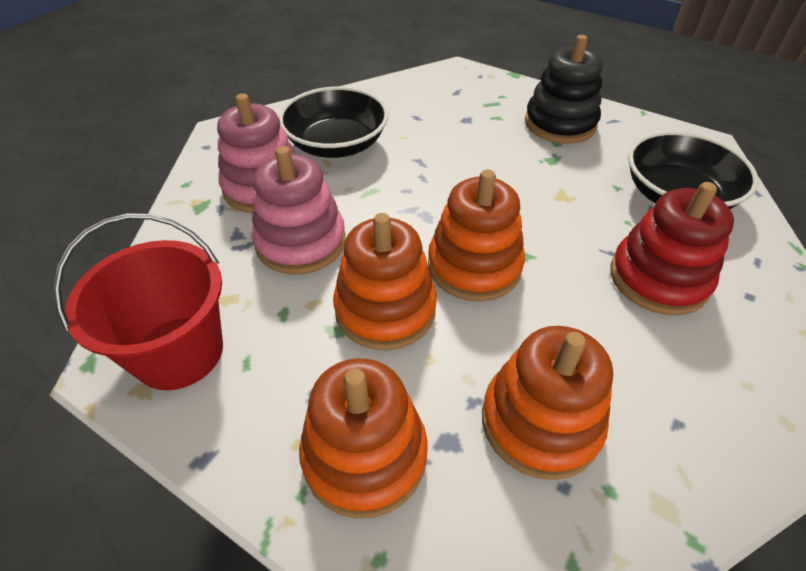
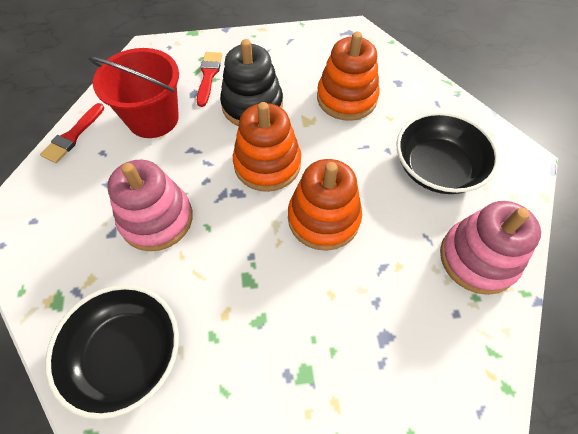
orange stacking toy: [299,358,428,519] [333,213,437,350] [428,170,525,302] [482,326,613,480] = 4 -> [233,102,301,192] [288,159,362,251] [317,32,380,121] = 3
red brush: none = 0 -> [40,103,104,163] [197,52,222,107] = 2
red stacking toy: [610,182,734,315] = 1 -> none = 0

